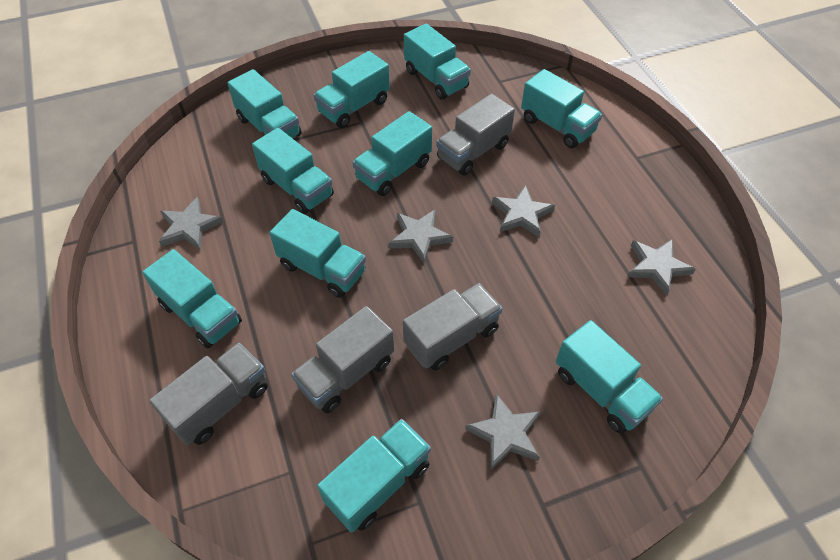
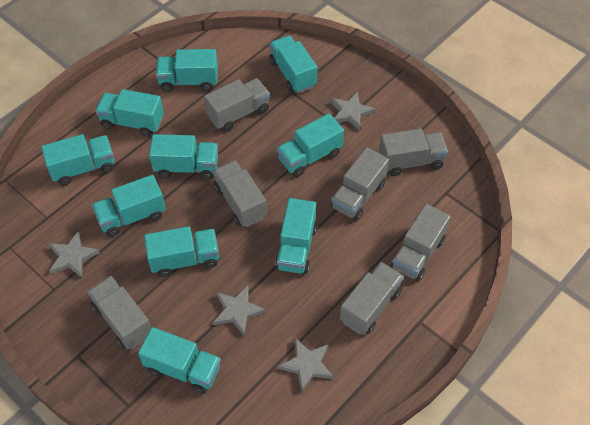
grey star: [159,197,223,250] [389,209,453,263] [465,393,541,470] [492,185,555,237] [628,239,696,296] = 5 -> [49,231,100,278] [213,285,266,336] [278,338,333,392] [331,92,375,131] = 4
grey truck: [149,343,268,445] [291,306,394,413] [403,283,503,371] [436,93,515,176] = 4 -> [87,276,151,349] [204,78,270,131] [213,160,267,227] [331,147,389,220] [340,262,404,335] [379,128,448,176] [391,204,451,281] = 7

